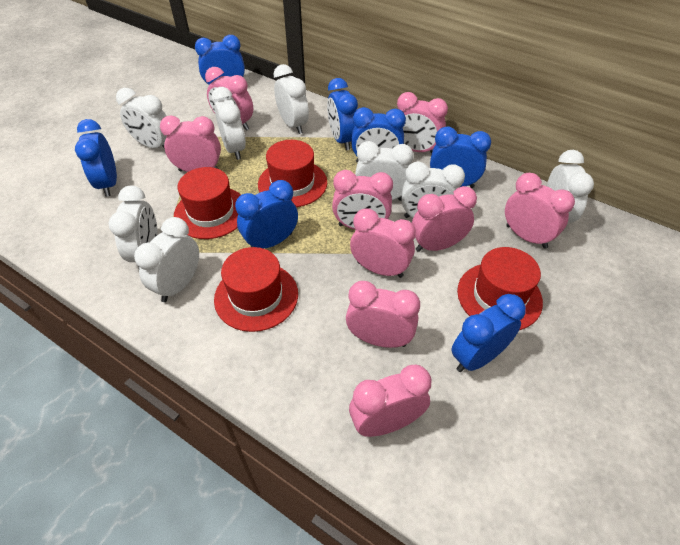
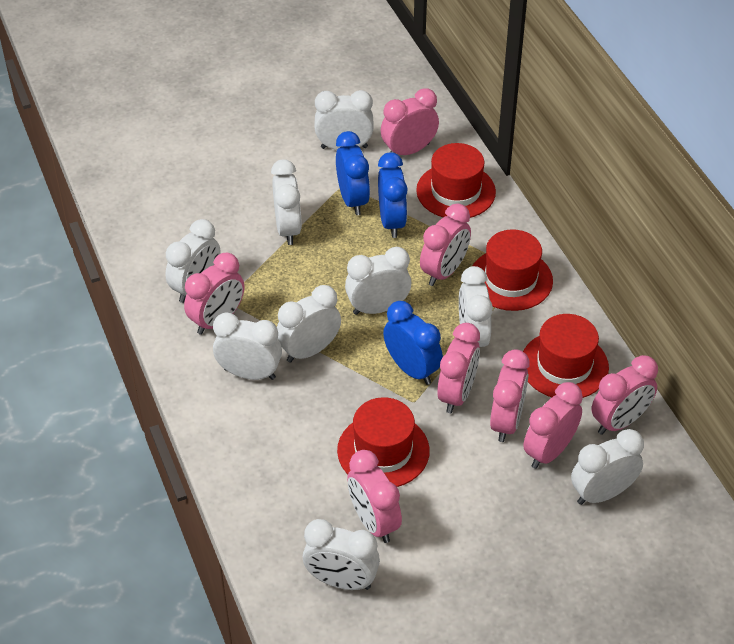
blue clock: [75,119,117,197] [195,35,245,85] [235,180,298,248] [327,78,358,150] [351,107,406,163] [430,127,491,188] [451,294,526,372] = 7 -> [336,131,370,215] [378,152,408,238] [383,301,443,385] = 3
pink clock: [160,116,221,172] [205,67,253,131] [332,170,393,230] [346,281,420,348] [349,365,431,437] [350,208,416,278] [397,92,448,153] [412,186,477,252] [505,173,575,249] = 9 -> [184,253,244,335] [347,450,402,543] [381,88,439,155] [420,203,471,286] [437,323,480,413] [490,349,530,442] [523,382,583,469] [591,355,658,435] = 8
white clock: [108,185,158,267] [116,88,167,148] [134,217,199,302] [211,87,246,160] [274,64,309,134] [355,141,414,201] [402,161,465,218] [547,150,594,223] = 8 -> [166,219,221,303] [213,312,282,380] [271,159,302,245] [277,285,341,363] [303,519,380,590] [315,90,374,150] [345,247,411,315] [459,266,493,347] [571,429,644,505] = 9

